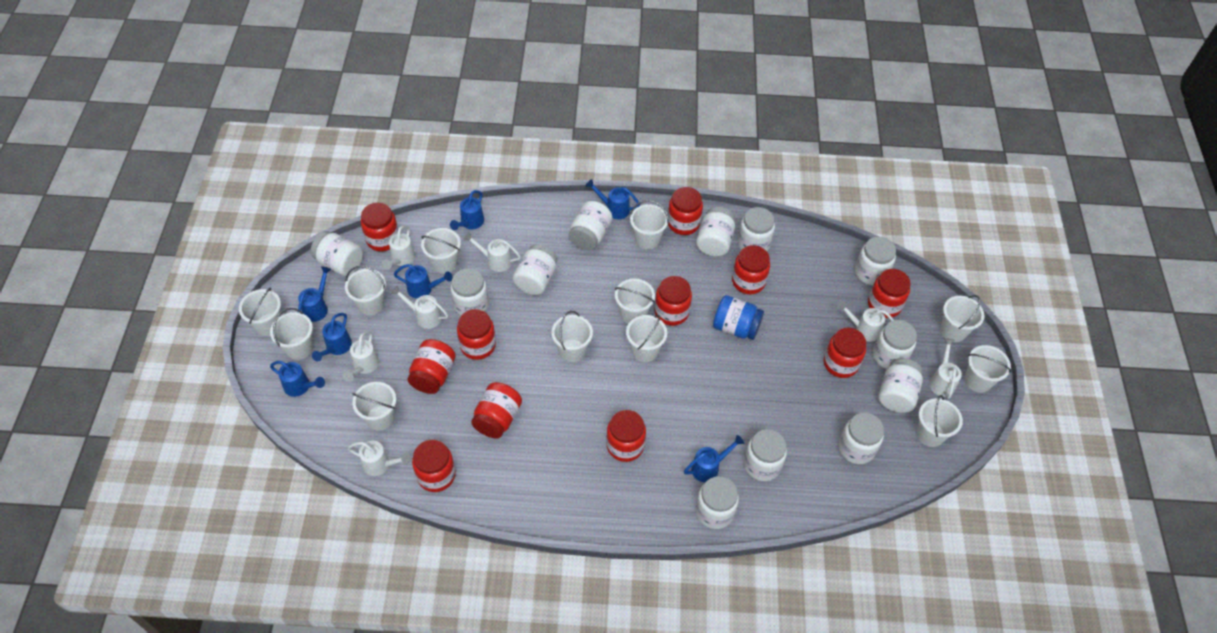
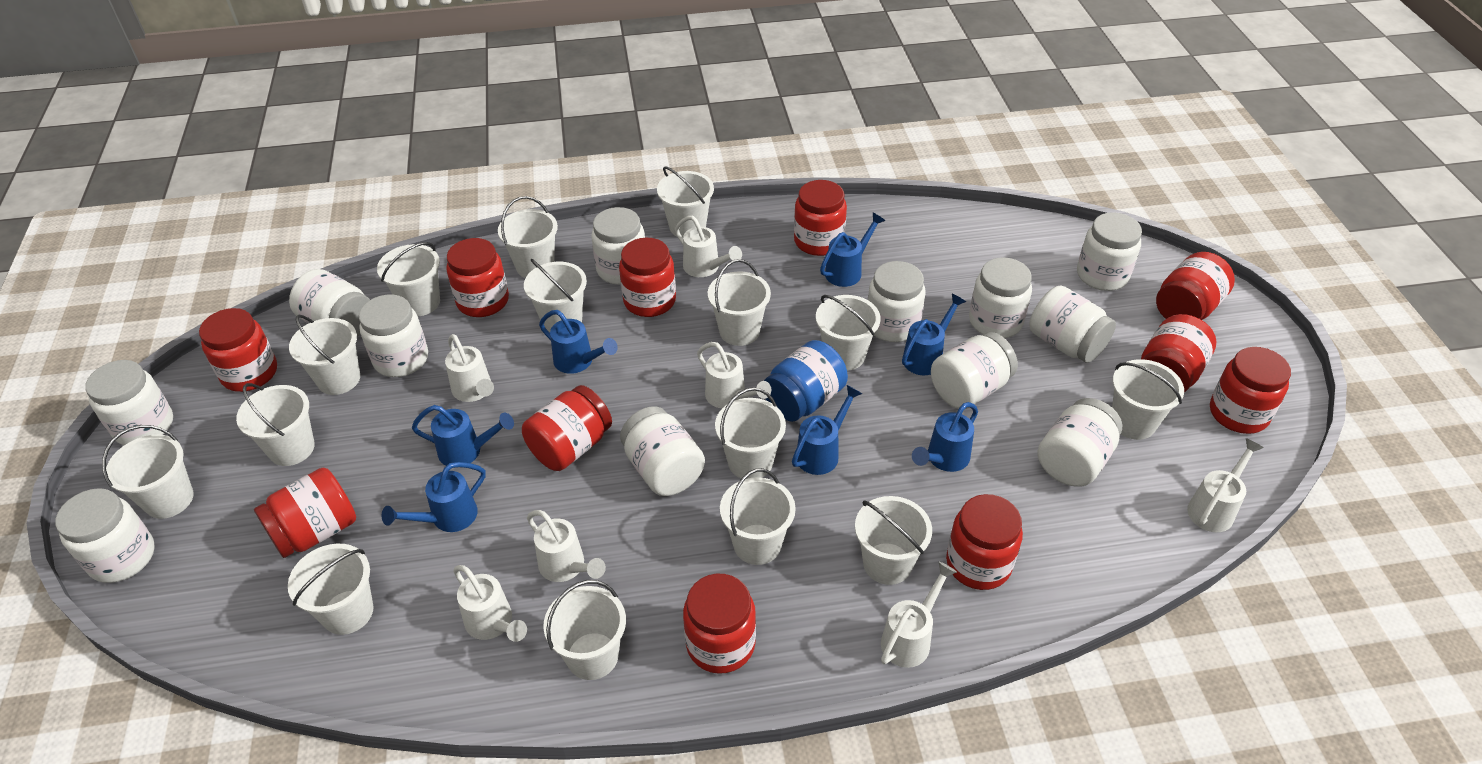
white bucket: [239,288,281,336] [270,308,313,360] [345,266,386,315] [352,382,396,431] [421,228,461,274] [551,311,593,362] [615,279,655,324] [626,315,667,362] [630,200,669,249] [916,395,963,447] [940,295,984,342] [965,345,1011,393] = 12 -> [102,425,194,519] [236,383,315,466] [288,544,373,635] [289,315,360,395] [377,242,440,316] [498,196,558,278] [524,259,587,333] [543,580,626,680] [657,166,714,237] [708,259,771,346] [715,387,786,479] [720,468,796,565] [816,295,880,371] [855,496,932,585] [1112,359,1184,440] = 15

